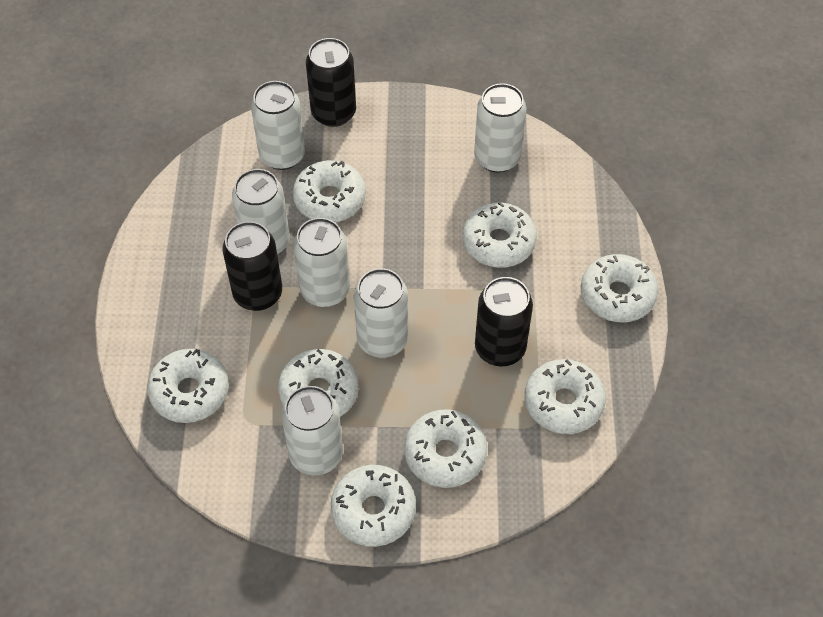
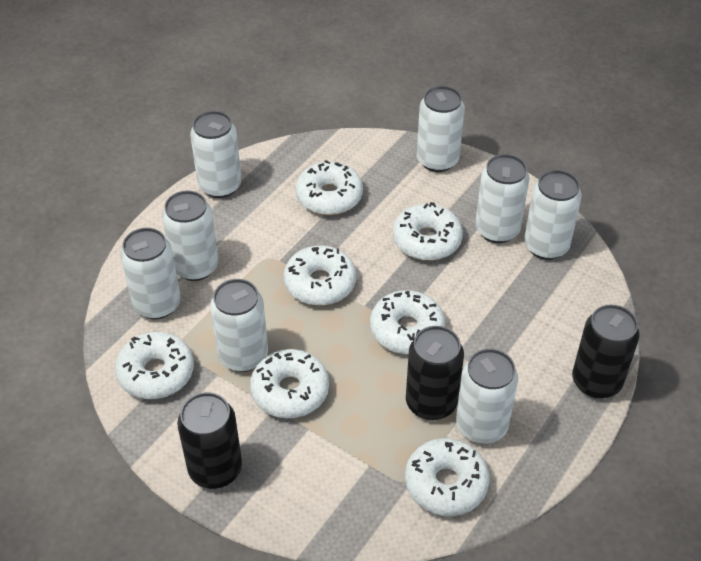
white can: [232,169,290,254] [251,81,305,170] [281,386,343,476] [294,218,350,307] [354,268,408,358] [474,83,526,173] = 6 -> [121,228,181,319] [162,191,219,281] [190,111,242,198] [210,279,268,372] [417,86,465,172] [456,349,518,444] [475,154,529,243] [524,170,582,260] = 8
white donut: [147,349,229,423] [278,349,359,417] [293,160,366,222] [330,465,416,547] [404,410,487,488] [462,202,537,268] [524,359,606,434] [581,254,658,322] = 8 -> [115,332,194,399] [250,349,329,418] [284,245,356,306] [296,160,363,215] [370,290,445,354] [393,202,463,261] [405,438,490,516] = 7

